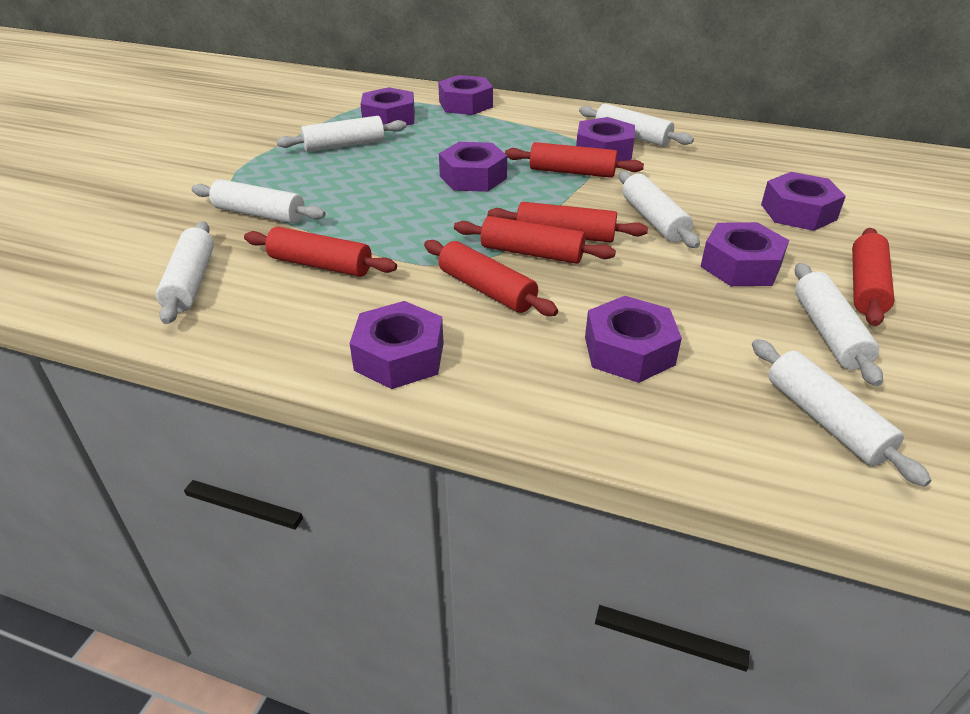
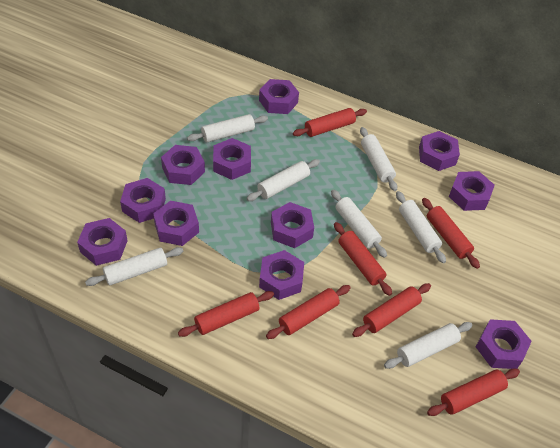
purple nut: [350,301,444,389] [361,87,415,126] [438,75,493,115] [439,142,507,192] [576,117,635,161] [585,296,682,383] [700,222,789,286] [761,172,846,231] = 8 -> [77,218,128,266] [120,178,166,223] [153,201,199,246] [161,145,205,185] [213,138,251,180] [259,79,299,114] [259,250,304,300] [271,202,314,248] [419,131,460,171] [449,171,495,211] [476,319,532,369] = 11
red rolling pin: [244,227,397,277] [424,240,558,316] [454,216,616,264] [488,202,648,243] [505,142,644,178] [852,228,895,326] = 6 -> [178,291,274,337] [266,285,351,339] [293,108,367,137] [334,222,392,296] [352,283,431,337] [422,198,480,269] [427,369,520,416] = 7

